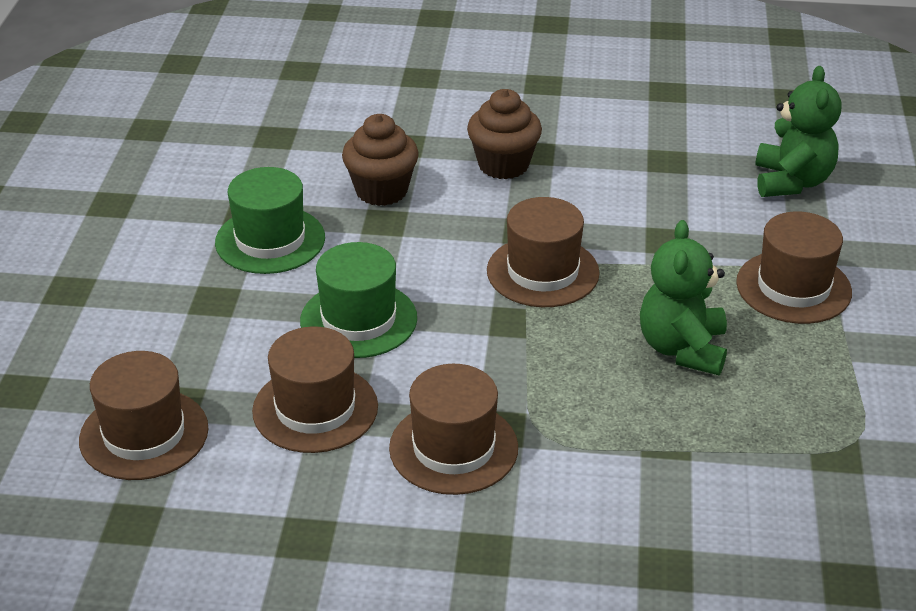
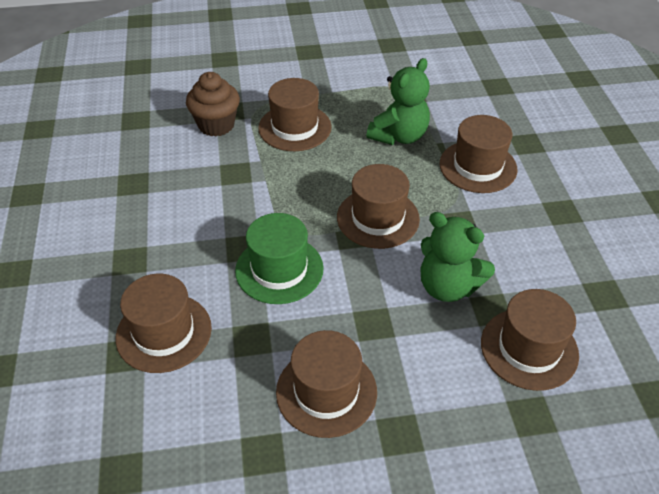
brown cupcake: [342,114,419,206] [467,89,542,179] = 2 -> [186,72,240,137] = 1
brown hat: [79,351,209,480] [252,326,378,453] [389,364,518,495] [487,197,600,307] [736,212,852,324] = 5 -> [115,274,212,373] [258,78,332,151] [276,330,377,438] [337,164,420,249] [439,115,517,193] [481,289,579,391] = 6
green hat: [215,167,325,274] [300,242,417,358] = 2 -> [235,213,324,304] = 1

